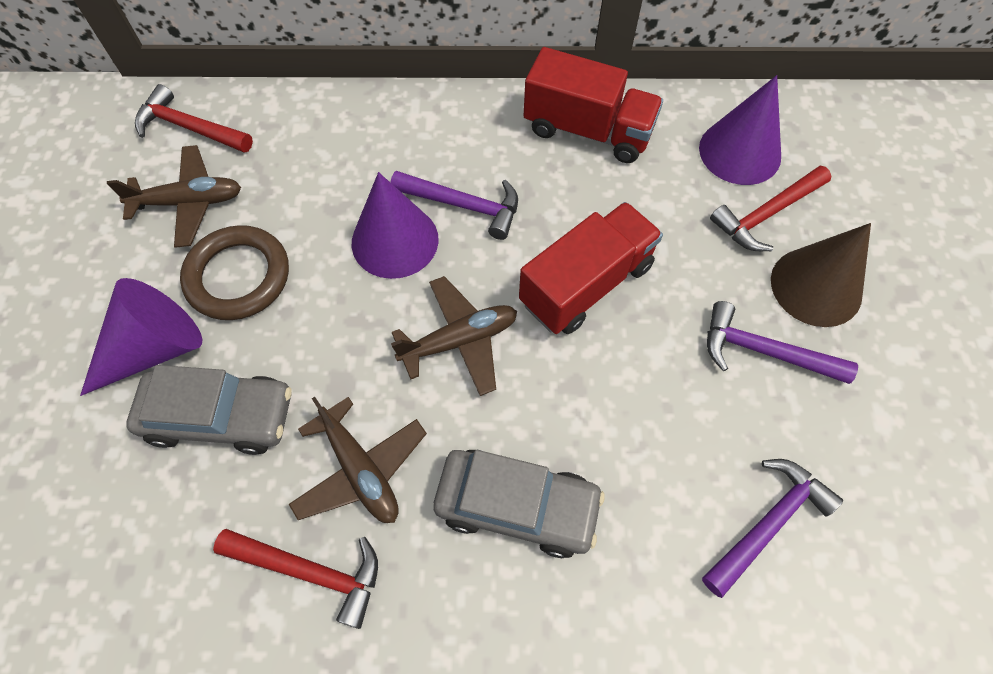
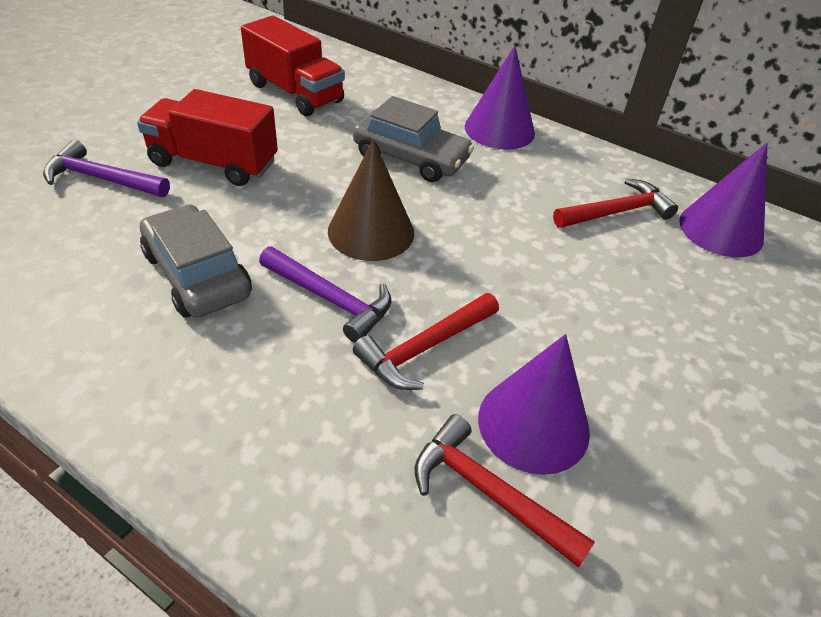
brown plane: [107,145,241,248] [289,397,427,523] [391,276,517,396] = 3 -> none = 0
brown ring: [180,225,289,320] = 1 -> none = 0
purple hammer: [390,171,518,240] [702,459,843,598] [707,301,858,384] = 3 -> [43,140,170,197] [259,246,392,343] = 2

